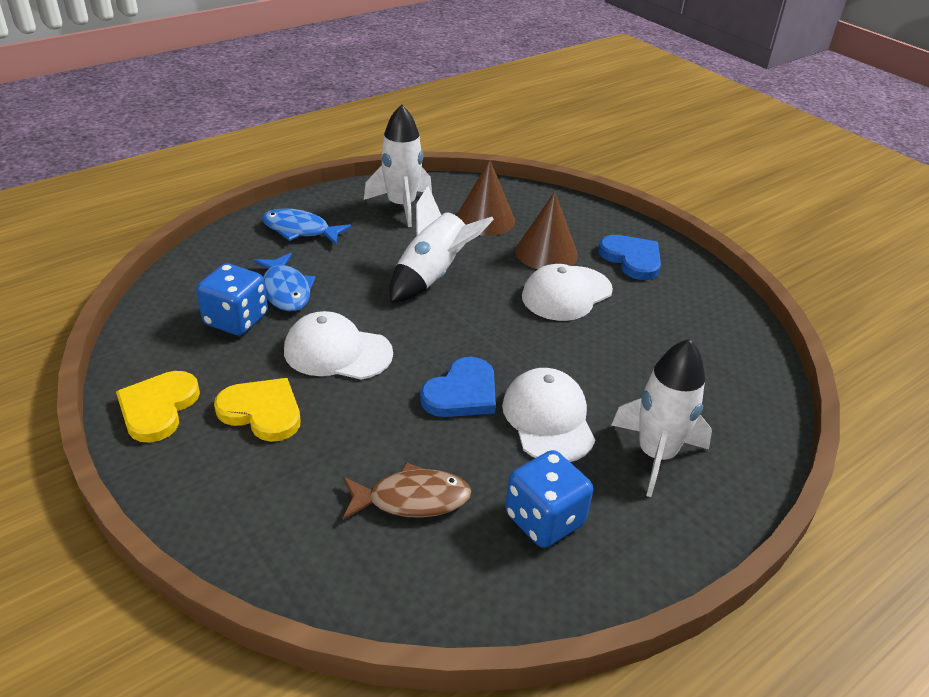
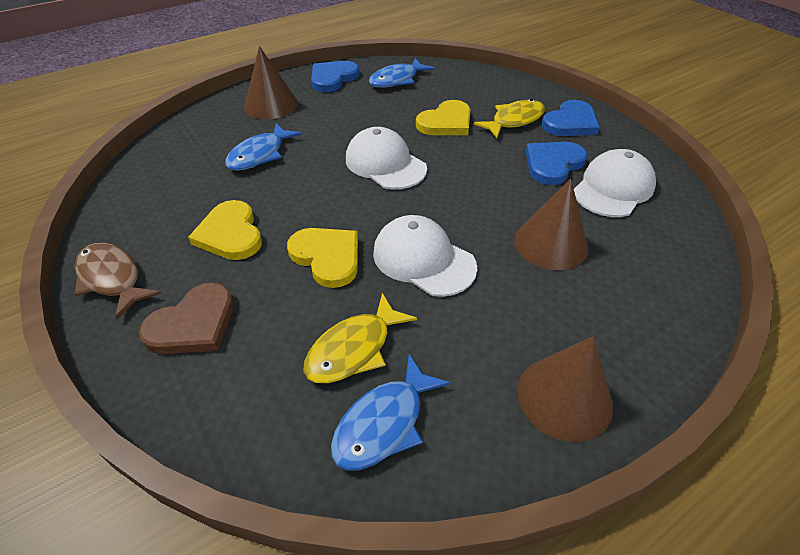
blue dice: [196,263,268,336] [505,450,593,548] = 2 -> none = 0
blue fish: [254,253,316,311] [262,208,352,245] = 2 -> [225,123,302,171] [331,354,451,471] [369,58,434,88] = 3
blue heart: [420,357,496,417] [598,235,661,280] = 2 -> [311,61,360,92] [526,142,587,185] [542,100,600,136] = 3
brown cone: [456,160,515,236] [515,192,578,269] = 2 -> [244,46,298,119] [515,179,588,270] [517,336,613,442] = 3
brown heart: none = 0 -> [139,282,234,354] = 1
white rocket: [364,104,432,227] [390,186,494,303] [611,339,712,497] = 3 -> none = 0
yellow fish: none = 0 -> [303,293,417,383] [474,99,545,138] = 2
yellow heart: [116,371,200,443] [214,378,300,442] = 2 -> [188,200,262,260] [287,228,358,288] [416,100,471,135] = 3

